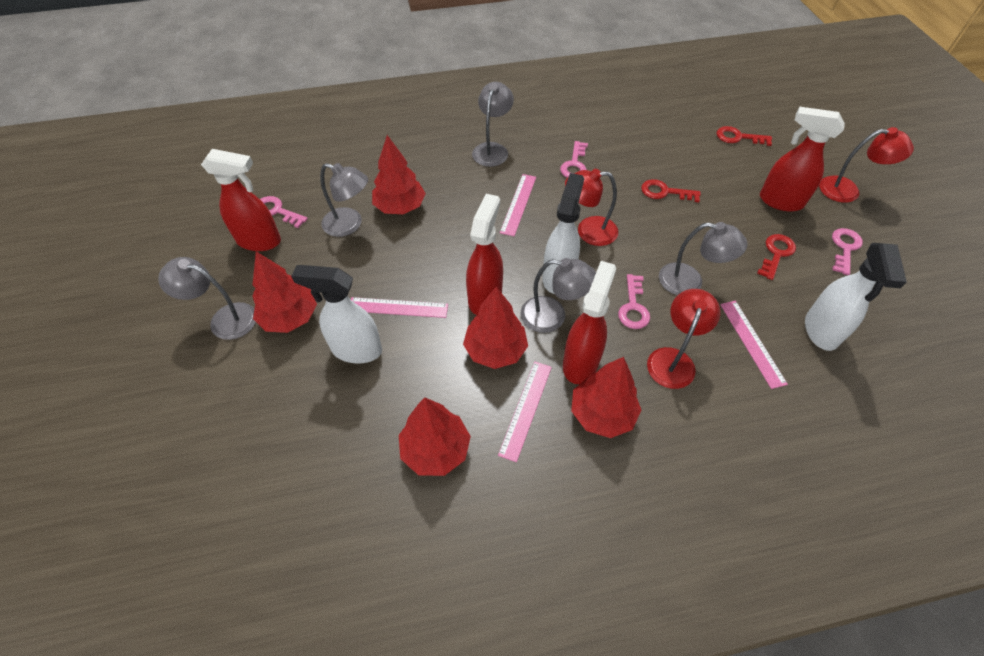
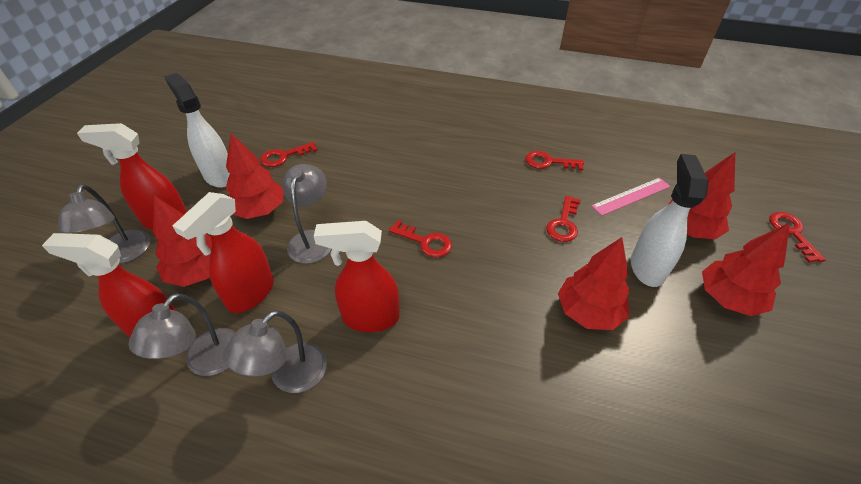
grey lamp: [158,257,256,340] [320,163,368,237] [472,82,514,167] [520,258,596,333] [659,222,748,295] = 5 -> [58,184,150,264] [129,293,236,376] [223,310,327,393] [283,164,331,264] = 4
pink key: [260,196,308,228] [560,141,588,178] [618,274,650,329] [832,228,863,275] = 4 -> none = 0
pink ruler: [351,297,448,318] [498,362,552,462] [500,174,536,236] [720,301,788,389] = 4 -> [591,178,671,216] = 1
red key: [641,179,701,202] [716,126,772,146] [757,234,796,280] = 3 -> [260,142,318,167] [389,220,452,258] [525,151,584,171] [546,196,581,242] [769,212,826,263] = 5
red lamp: [565,169,618,246] [647,289,721,389] [819,127,914,203] = 3 -> none = 0
white spray bottle: [291,265,382,363] [542,173,584,294] [805,243,907,351] = 3 -> [164,73,230,188] [631,154,709,287] = 2

